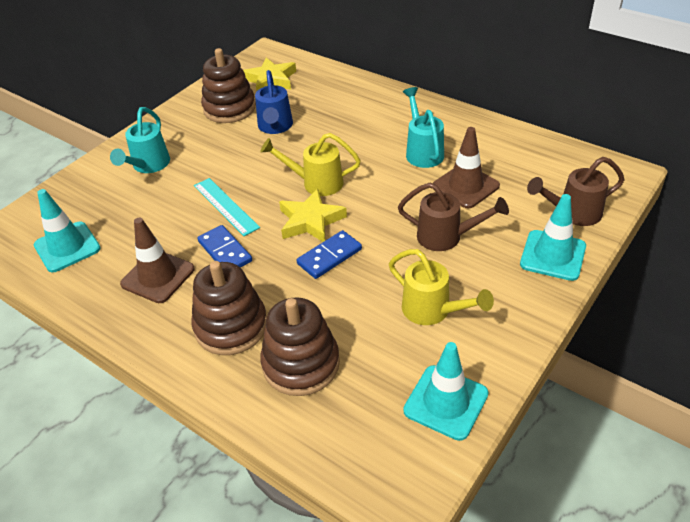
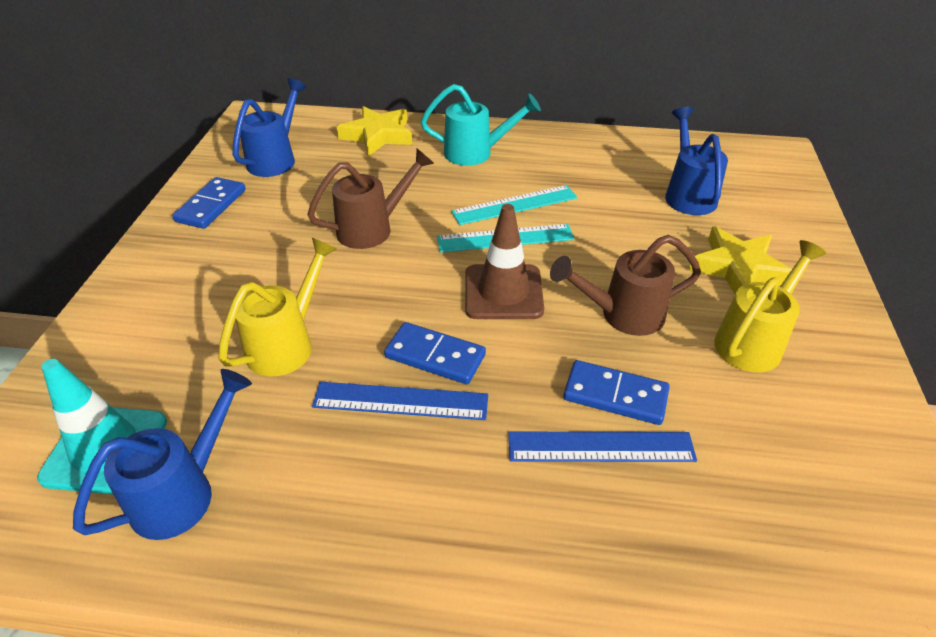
blue domino: [197,225,252,268] [297,230,362,279] = 2 -> [172,177,246,229] [384,322,486,384] [563,360,670,425] = 3
blue ruler: none = 0 -> [312,382,488,420] [508,432,697,462] = 2
blue watering can: [255,70,293,134] = 1 -> [73,369,252,540] [232,78,306,177] [665,107,728,215] = 3
brown stacking toy: [191,261,267,355] [201,48,256,123] [260,297,340,396] = 3 -> none = 0
brown traffic cone: [120,218,195,303] [433,127,500,209] = 2 -> [465,204,544,319] = 1
turquoise ruler: [194,178,260,236] = 1 -> [437,224,574,253] [451,185,577,225] = 2
turquoise traffic cone: [34,189,101,272] [403,342,489,441] [520,194,586,281] = 3 -> [37,359,167,494] = 1
turquoise watering can: [110,107,170,173] [403,87,444,168] = 2 -> [421,84,541,166] = 1

